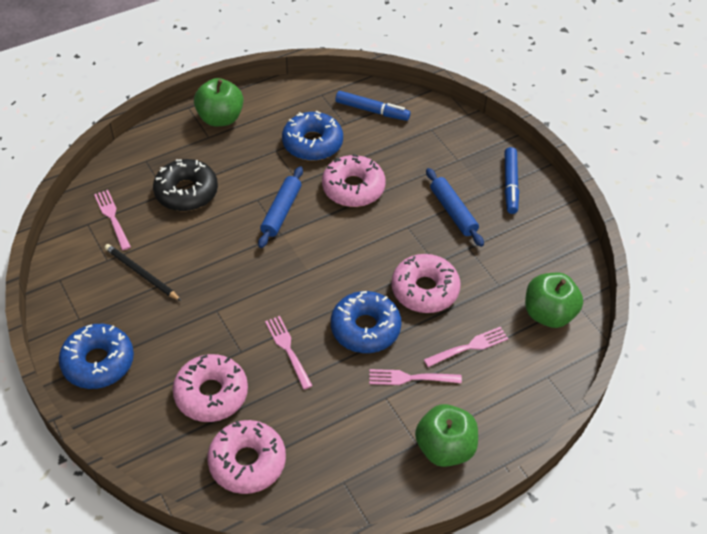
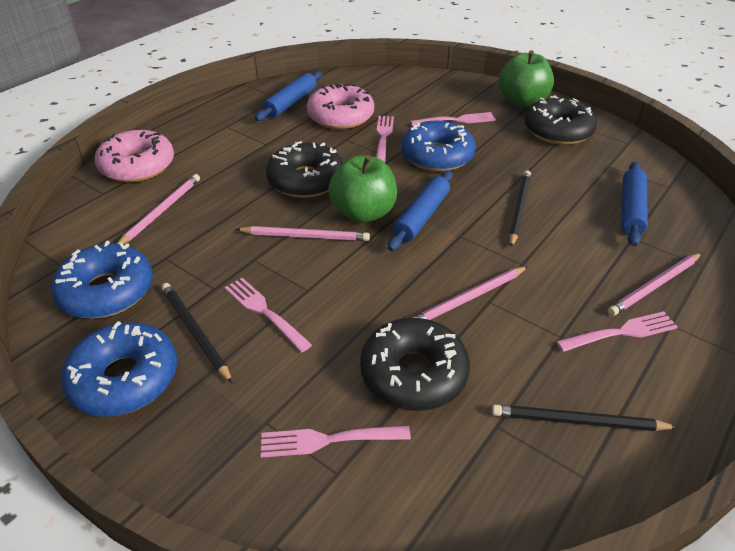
black donut: [153,159,218,211] = 1 -> [266,141,343,198] [360,318,470,411] [524,95,597,145] = 3
black pencil: [104,244,181,301] = 1 -> [161,283,233,384] [492,404,678,431] [509,170,531,247] = 3
blue marker: [335,91,411,121] [505,147,519,214] = 2 -> none = 0
blue rolling pin: [258,166,303,248] [426,168,484,247] = 2 -> [255,71,322,121] [388,170,453,251] [621,162,648,246] = 3
green apple: [194,78,243,126] [415,404,478,467] [525,273,583,328] = 3 -> [328,155,397,223] [499,50,554,107] = 2
pink donut: [173,354,248,422] [207,420,286,494] [322,154,385,207] [392,254,461,313] = 4 -> [95,130,174,182] [307,84,374,129] = 2
pink fork: [94,190,131,250] [265,316,313,389] [369,369,462,385] [424,327,509,367] = 4 -> [225,278,312,352] [261,426,411,458] [376,116,394,162] [410,112,496,126] [556,311,678,352] = 5
pink pencil: none = 0 -> [117,174,200,244] [236,226,370,241] [412,266,528,320] [608,253,702,316] = 4

